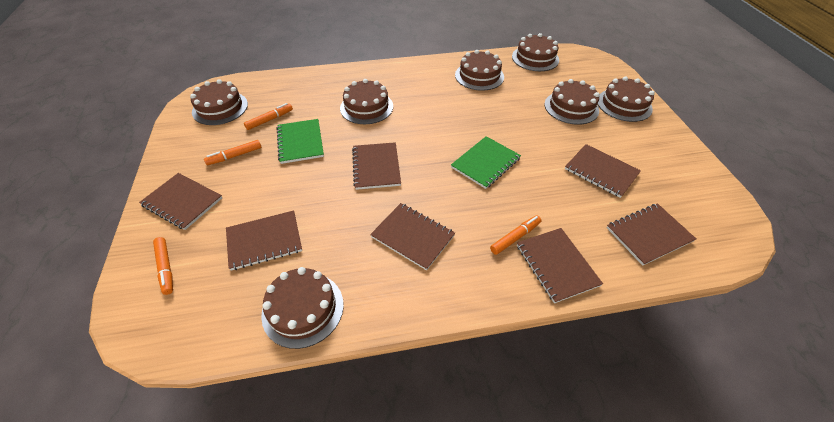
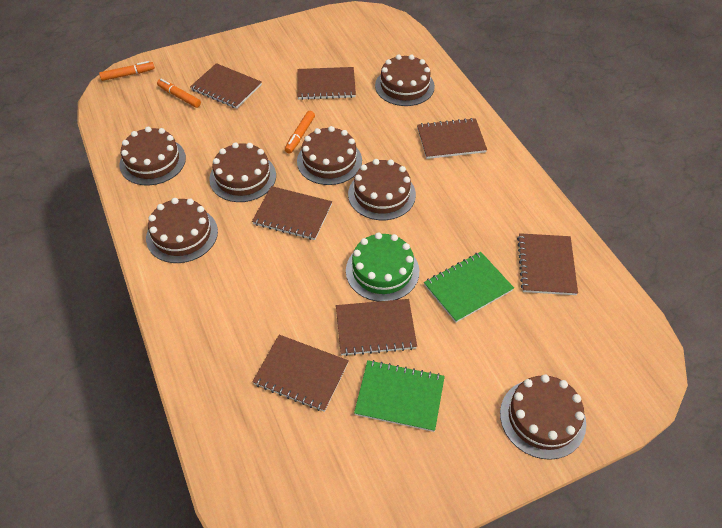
green cake: none = 0 -> [346,232,419,302] = 1
orange marker: [153,237,173,295] [204,140,262,165] [244,103,293,130] [490,215,541,255] = 4 -> [99,61,155,81] [157,79,201,108] [285,111,315,154] = 3

